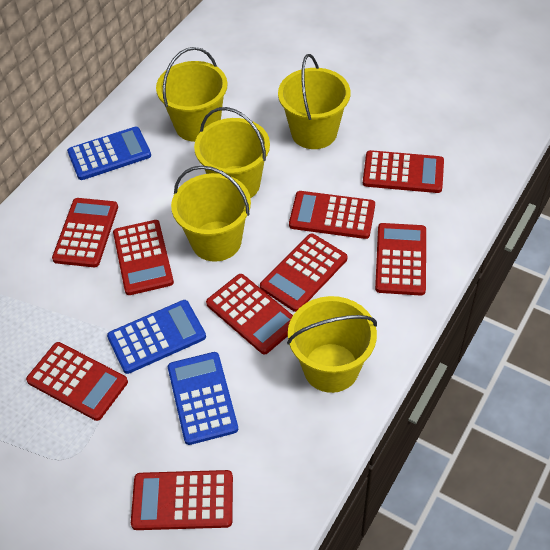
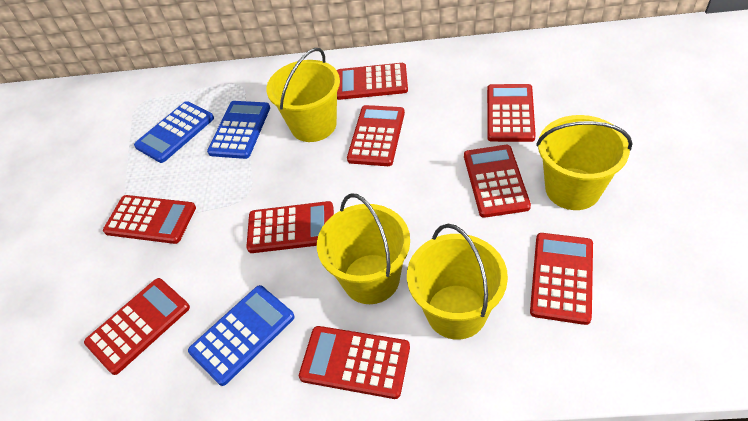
yellow bucket: [156,47,228,142] [171,165,251,262] [194,107,270,198] [278,54,350,149] [287,296,377,393] = 5 -> [266,48,340,142] [317,193,410,304] [407,223,508,340] [536,115,632,210] = 4

